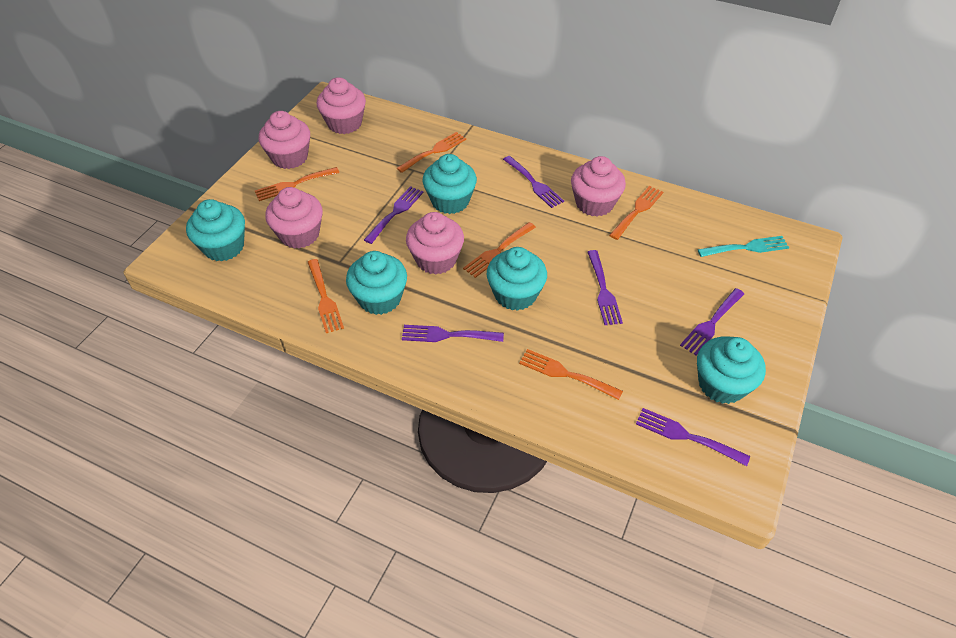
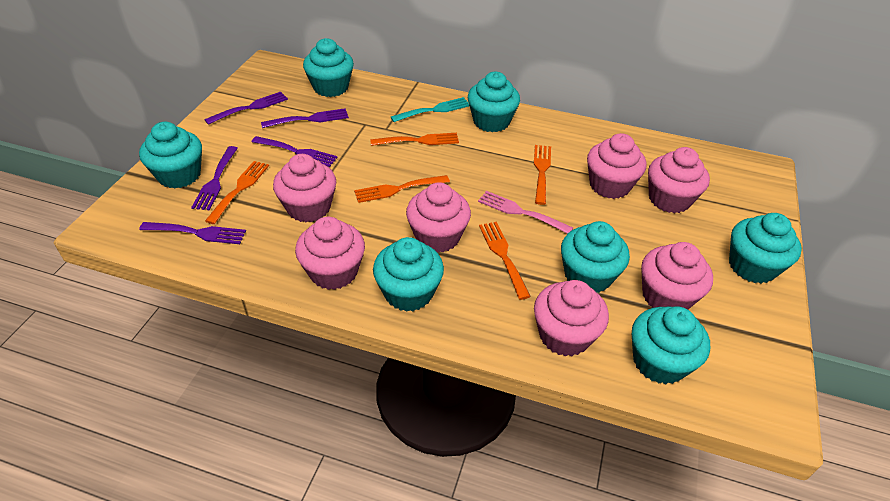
orange fork: [255,167,340,201] [308,259,344,333] [397,132,466,173] [463,222,536,278] [519,349,623,400] [609,186,663,240] = 6 -> [205,161,269,224] [354,175,450,203] [370,133,459,146] [479,222,531,300] [534,145,551,205] = 5
pink cupcake: [259,111,310,169] [265,187,323,249] [317,77,366,134] [406,212,464,275] [571,156,626,217] = 5 -> [273,154,336,222] [295,217,365,290] [406,182,471,253] [534,280,609,357] [587,133,646,199] [641,242,713,310] [648,147,710,213] = 7
pink fork: none = 0 -> [478,191,573,234] = 1
purple fork: [364,186,424,244] [402,325,504,342] [503,156,564,208] [588,250,623,325] [636,408,750,466] [680,288,744,355] = 6 -> [139,222,246,244] [191,146,238,210] [204,92,288,125] [252,136,338,167] [261,108,349,128] = 5
turquoise cupcake: [186,199,245,262] [346,251,407,315] [423,154,477,214] [487,247,547,311] [697,336,766,404] = 5 -> [139,122,202,188] [303,38,354,97] [373,237,444,312] [468,72,520,132] [561,221,630,293] [632,306,710,384] [729,213,802,284] = 7

